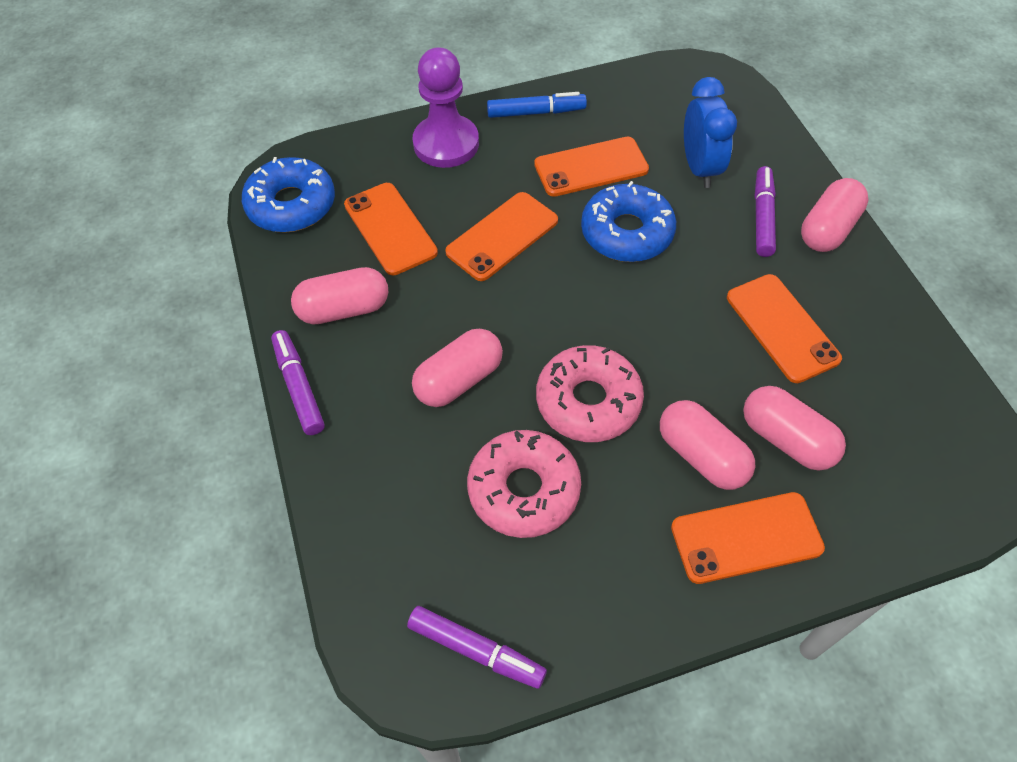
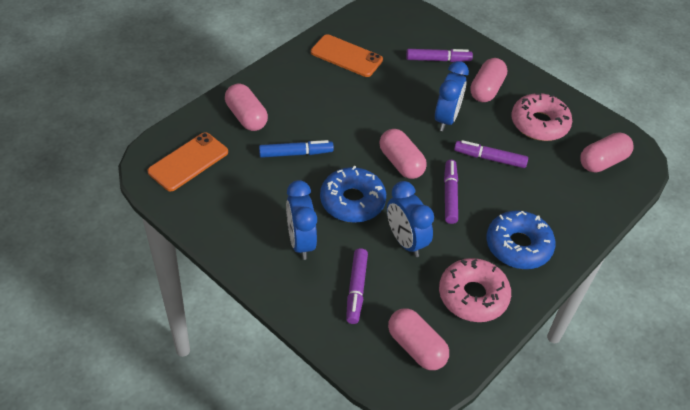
blue clock: [684,77,737,188] = 1 -> [286,180,317,260] [387,181,434,257] [435,61,469,131] = 3
orange phone: [344,183,438,275] [445,192,558,281] [534,137,649,197] [671,492,825,584] [727,274,842,383] = 5 -> [148,132,228,191] [311,34,383,77] = 2
purple marker: [271,330,325,435] [407,606,547,689] [754,166,776,257] = 3 -> [346,248,368,324] [406,49,473,62] [444,160,458,224] [454,140,528,168] = 4
purple pawn: [413,47,479,168] = 1 -> none = 0

